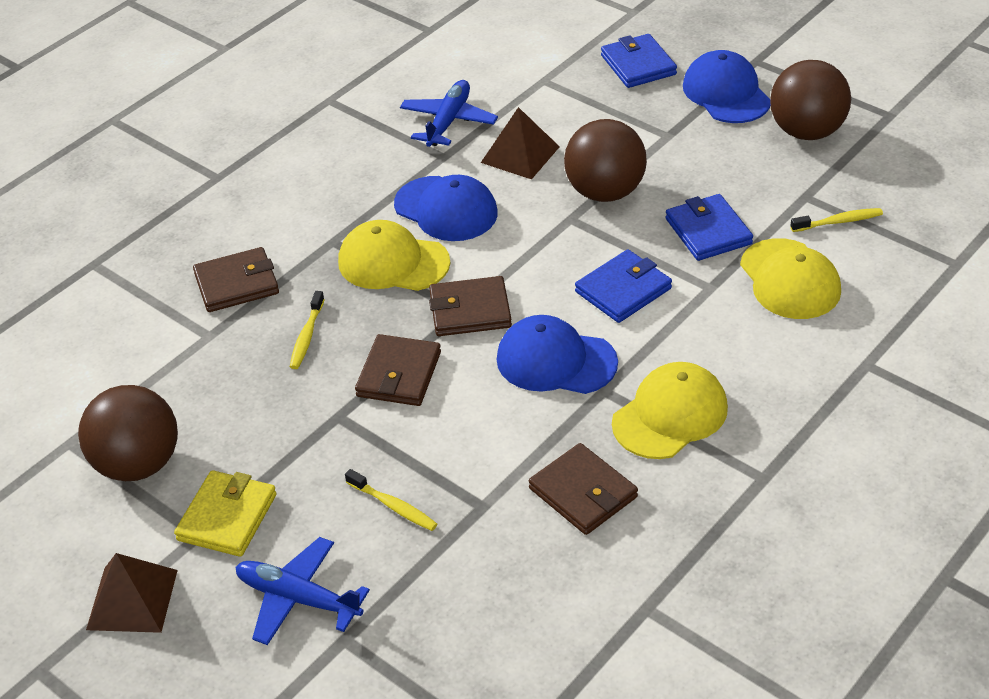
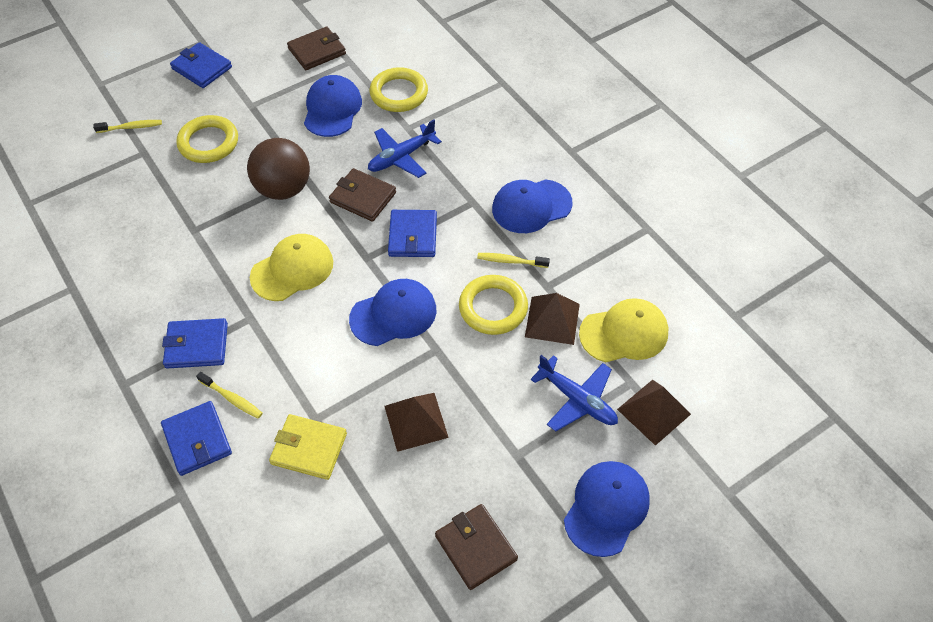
blue cap: [394,175,498,241] [497,315,618,394] [683,50,770,123] = 3 -> [304,75,362,137] [349,279,436,346] [492,179,572,233] [564,461,650,557] = 4
blue wallet: [575,249,672,323] [601,34,677,88] [666,194,753,261] = 3 -> [161,401,232,476] [162,318,228,369] [170,42,232,88] [388,210,437,257] = 4
brown ball: [78,385,178,481] [564,119,647,202] [770,60,851,140] = 3 -> [247,138,310,200] = 1
brown pyramid: [86,553,178,633] [481,107,560,179] = 2 -> [384,393,449,452] [525,293,580,345] [617,380,691,446] = 3
brown wallet: [193,247,279,312] [355,334,441,406] [429,276,512,336] [529,443,638,535] = 4 -> [287,27,346,70] [329,168,396,222] [435,504,518,590] = 3
yellow cap: [338,220,450,291] [612,362,728,459] [740,238,841,319] = 3 -> [250,234,333,301] [579,298,668,362] = 2
yellow ring: none = 0 -> [176,115,238,163] [369,67,428,112] [459,275,528,335] = 3

